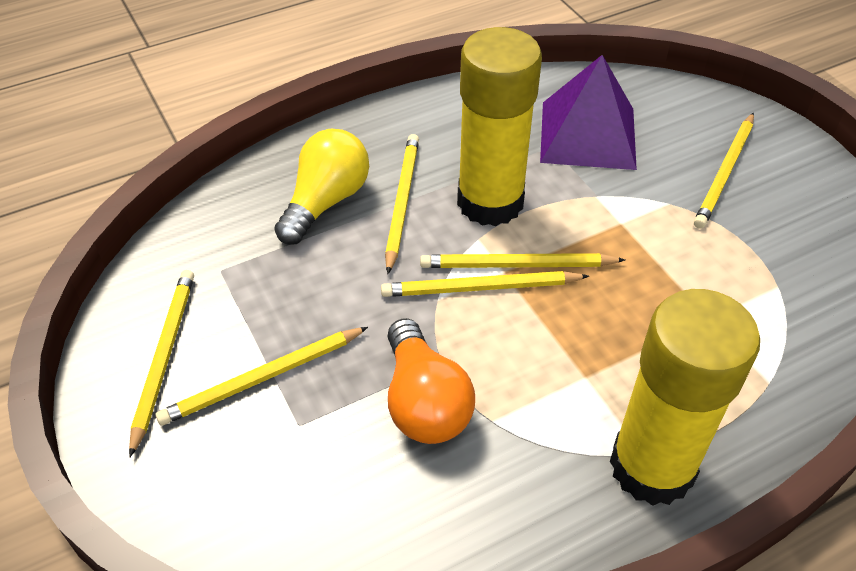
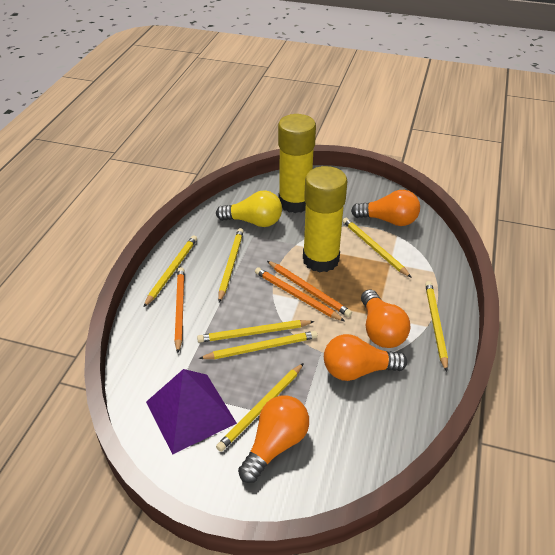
orange light bulb: [388,318,475,444] = 1 -> [238,395,309,483] [324,334,407,381] [351,190,420,226] [361,289,410,348] = 4
orange pencil: none = 0 -> [175,267,185,353] [255,267,345,321] [267,261,352,317] = 3
yellow pencil: [129,270,194,457] [155,327,368,426] [381,271,589,297] [385,134,419,274] [420,253,625,268] [694,113,754,229] = 6 -> [144,235,197,307] [197,320,315,343] [199,331,317,359] [216,363,304,452] [218,228,244,302] [343,218,412,278] [425,281,448,372] = 7

